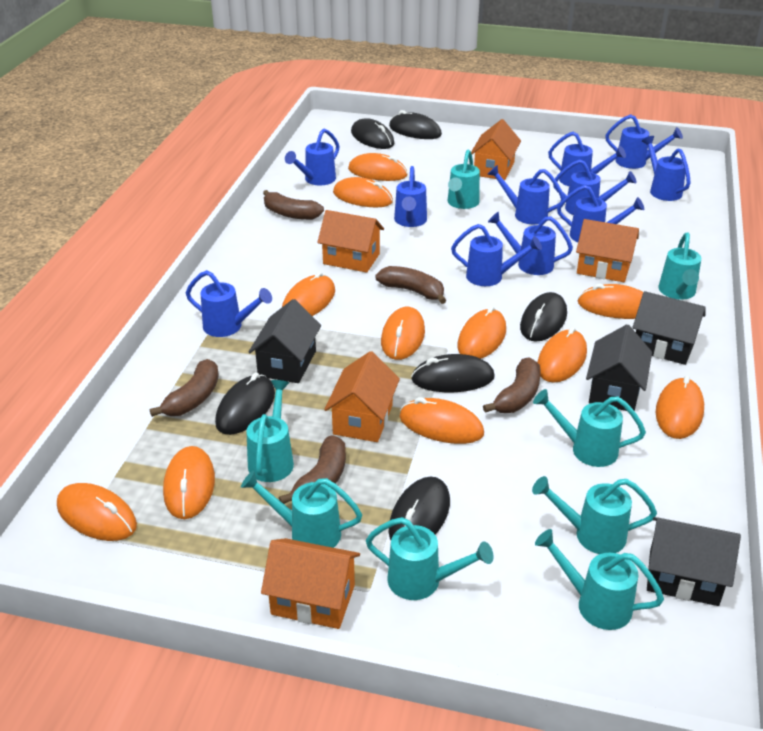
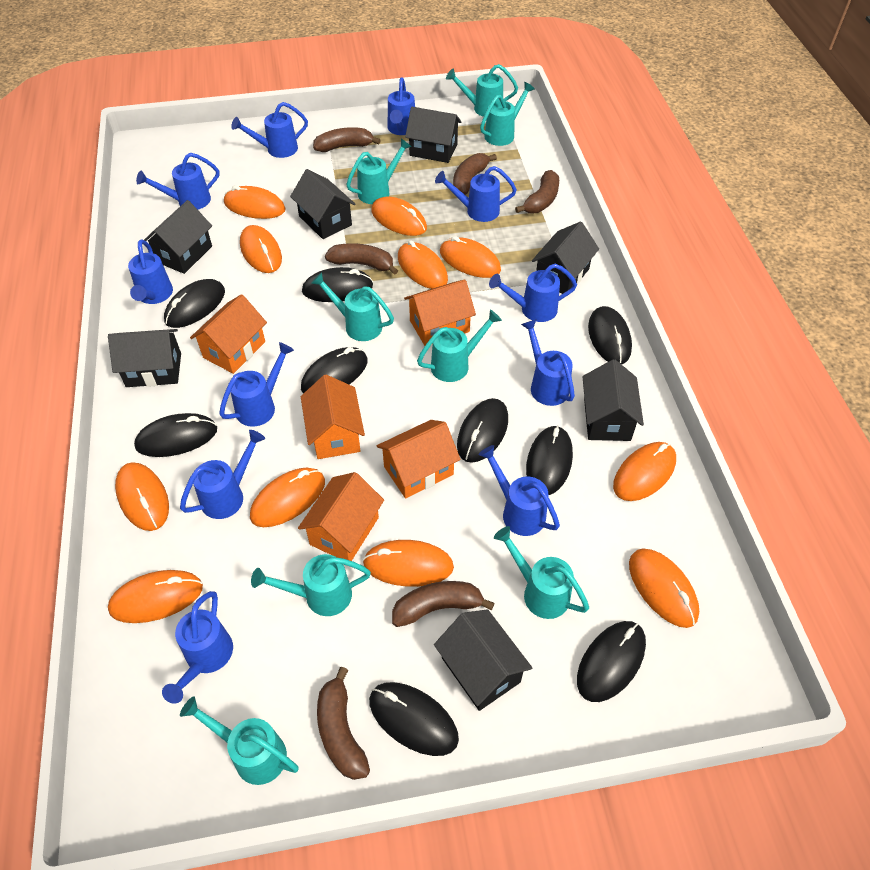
black house: [248,299,321,383] [586,324,652,411] [632,291,706,365] [647,517,741,606] = 4 -> [108,329,181,387] [144,200,212,274] [290,169,355,239] [405,107,462,163] [434,609,532,711] [532,222,599,294] [582,359,644,441] = 7
black mouse: [215,372,275,435] [351,118,395,149] [389,110,442,139] [389,477,450,540] [411,354,494,392] [520,292,567,342] = 6 -> [134,413,217,457] [164,279,225,328] [301,347,367,394] [302,267,373,302] [369,682,459,756] [457,398,508,463] [526,425,573,495] [577,621,646,702] [588,306,632,364] = 9
brown banana: [150,359,219,417] [263,190,324,220] [279,436,346,504] [375,266,446,304] [483,357,541,413] = 5 -> [313,127,381,152] [317,667,370,780] [325,243,398,275] [392,581,495,627] [453,153,497,195] [515,170,559,213] = 6

